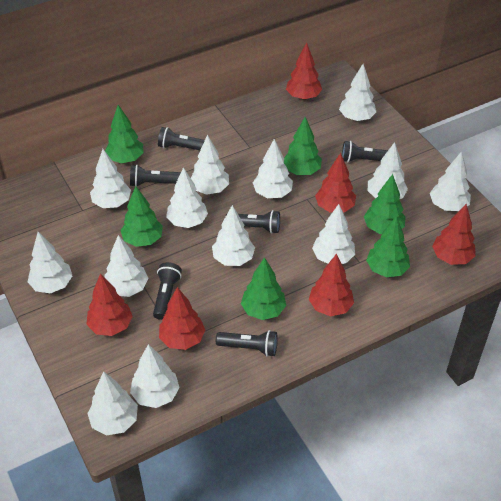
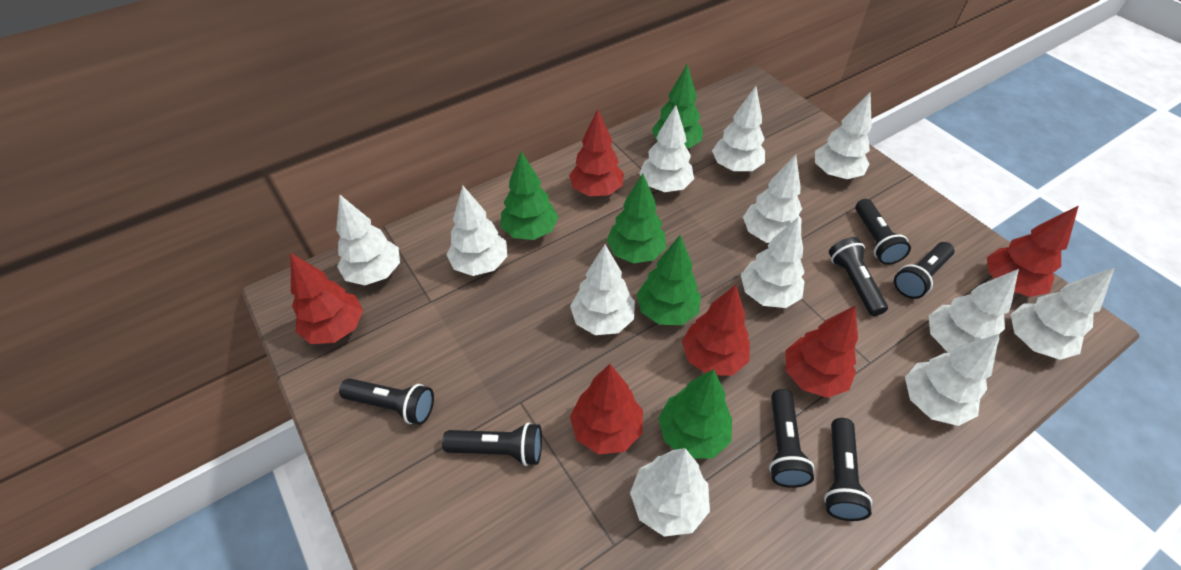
black flashlight: [130,165,181,187] [153,262,182,320] [158,127,205,150] [216,330,278,357] [226,210,280,234] [342,141,388,163] = 6 -> [339,378,434,425] [442,422,542,466] [769,389,814,488] [824,418,872,521] [829,237,888,316] [855,199,911,265] [894,242,954,299] = 7
green tree: [105,105,144,163] [120,186,163,247] [241,257,286,320] [284,117,322,175] [364,174,406,234] [366,216,410,277] = 6 -> [501,151,558,240] [606,174,666,263] [637,235,701,325] [652,64,703,148] [658,369,732,459] = 5
white tree: [28,232,72,294] [87,371,138,436] [90,149,131,208] [105,235,148,297] [130,344,180,408] [166,167,208,228] [191,135,229,195] [212,205,255,266] [253,139,293,198] [312,204,355,264] [339,64,376,121] [368,142,408,199] [430,151,471,211] = 13 -> [336,194,400,285] [447,185,507,276] [570,245,635,335] [630,448,710,537] [639,105,694,192] [712,86,765,172] [741,217,805,308] [743,155,802,243] [815,93,872,179] [905,334,1000,426] [929,269,1019,353] [1011,267,1115,360] = 12

